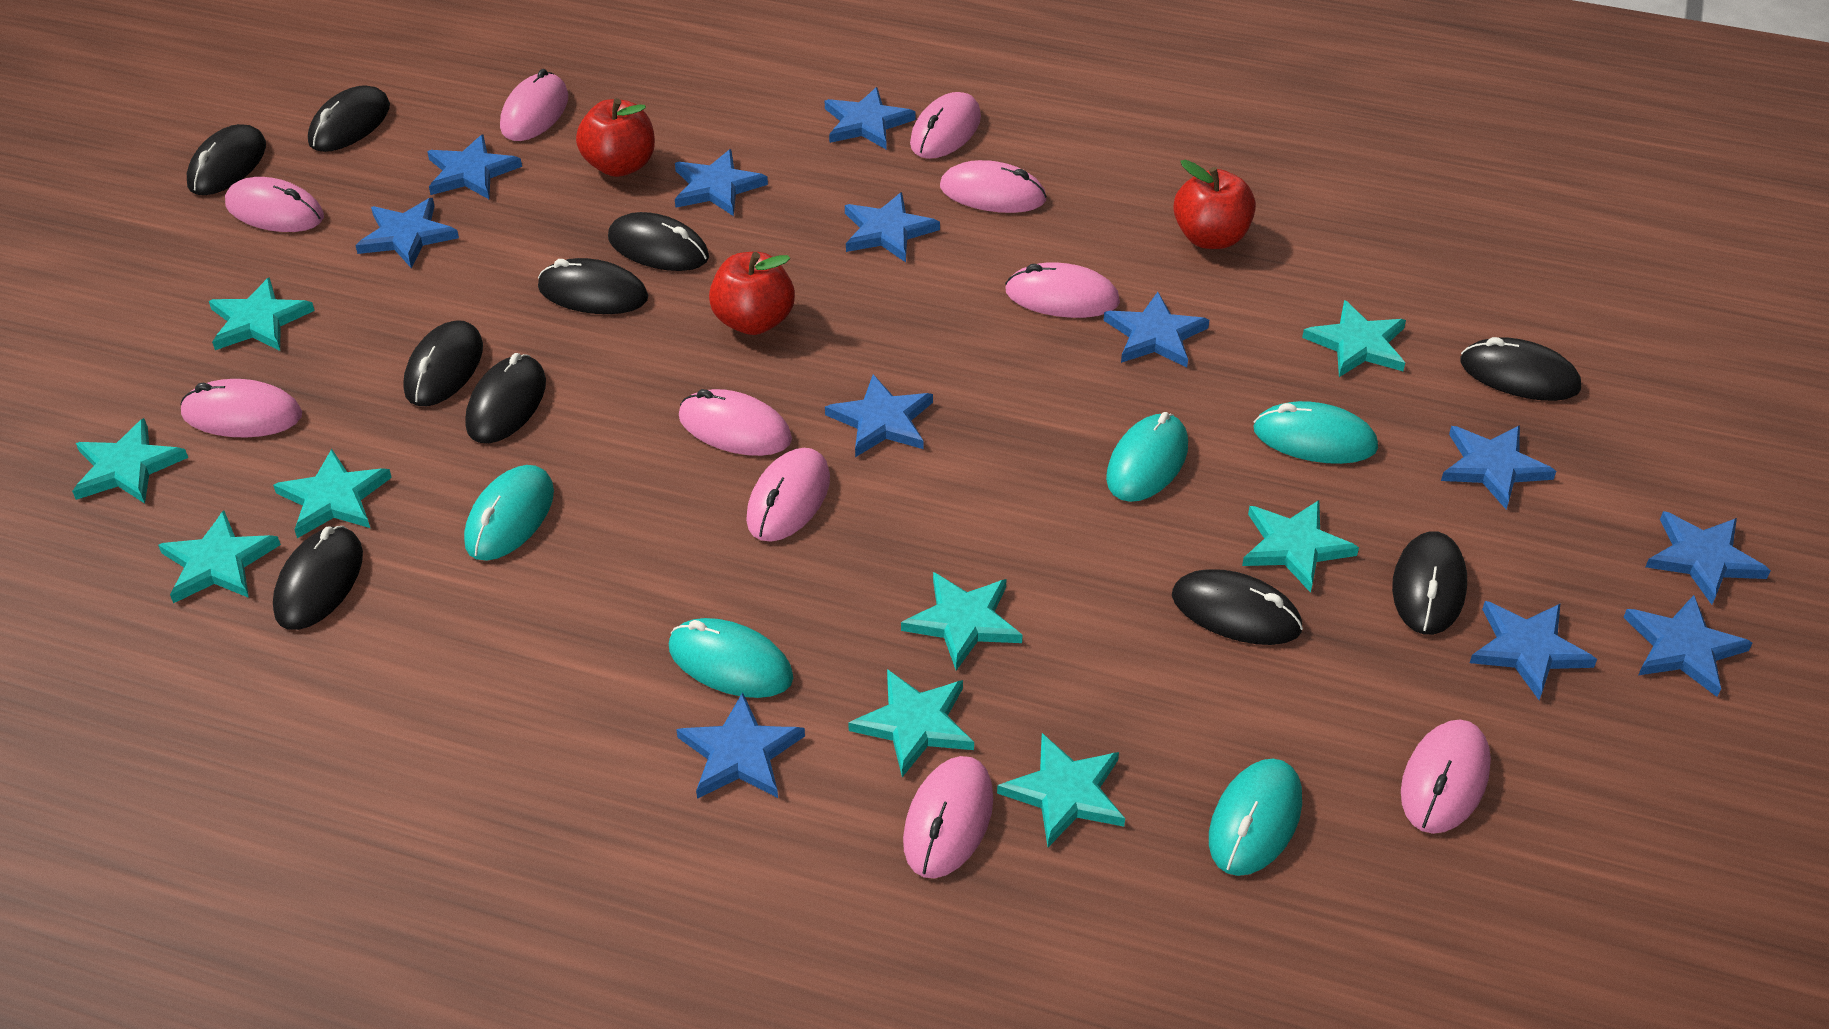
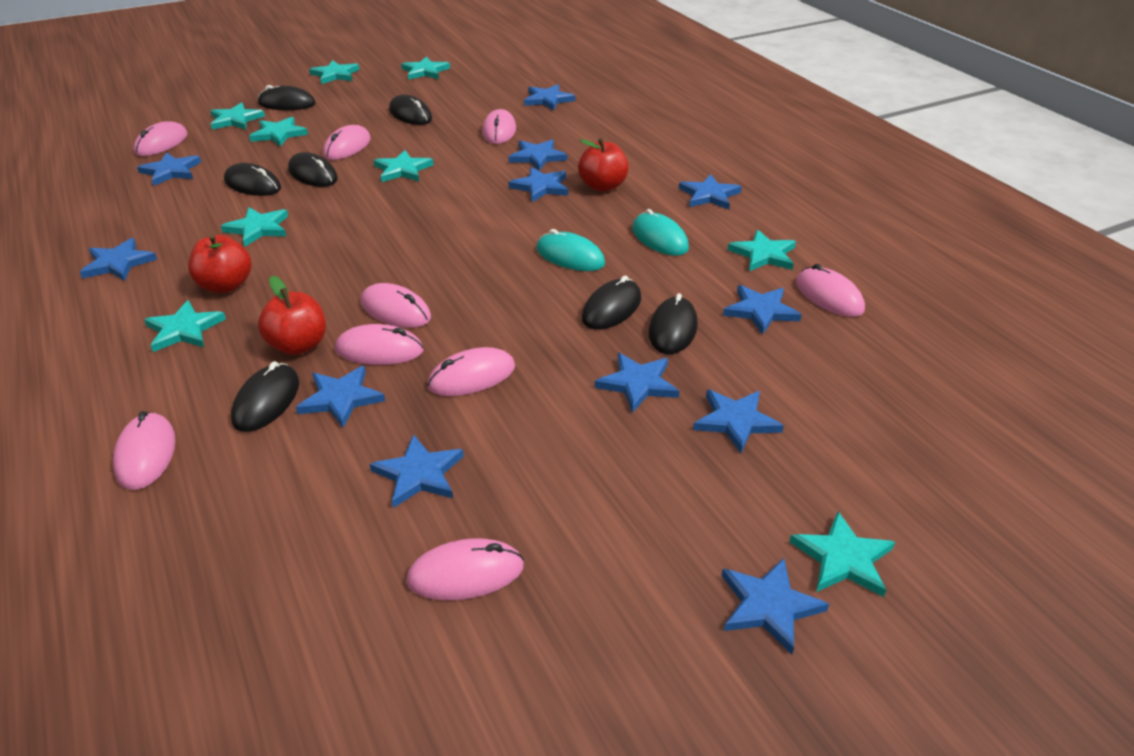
black mouse: [187,124,266,195] [273,526,363,630] [308,85,390,152] [403,320,483,406] [465,353,546,443] [538,258,648,314] [608,212,709,271] [1172,569,1303,645] [1392,531,1467,635] [1460,337,1581,401] = 10 -> [224,163,281,196] [231,361,299,432] [258,85,316,110] [288,152,338,187] [389,95,432,125] [582,276,641,330] [649,293,698,354] = 7
pink mouse: [180,379,302,438] [225,177,324,232] [500,69,568,141] [679,389,792,456] [746,448,830,542] [903,756,993,878] [910,92,981,159] [940,160,1047,213] [1005,262,1120,318] [1401,720,1491,834] = 10 -> [113,411,176,490] [133,121,188,156] [323,125,370,160] [335,324,424,365] [361,283,431,328] [406,539,524,600] [427,347,515,396] [482,109,516,144] [796,264,865,317] = 9
turquoise mouse: [464,465,554,561] [669,618,793,698] [1106,412,1188,502] [1209,759,1302,876] [1253,401,1378,464] = 5 -> [536,229,605,271] [632,209,689,256] = 2

